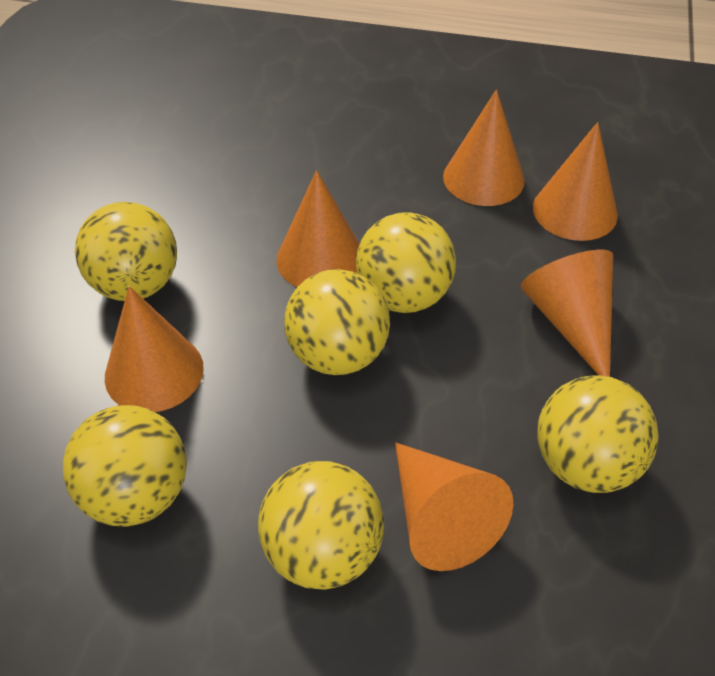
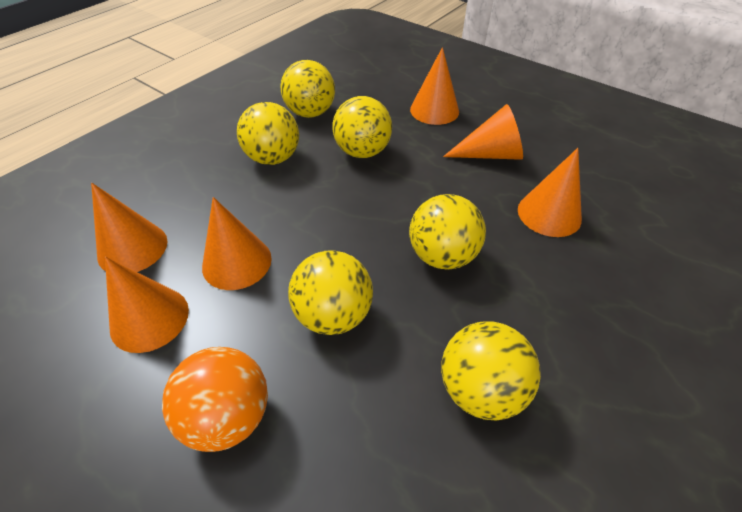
orange ball: none = 0 -> [162,347,268,452] = 1

